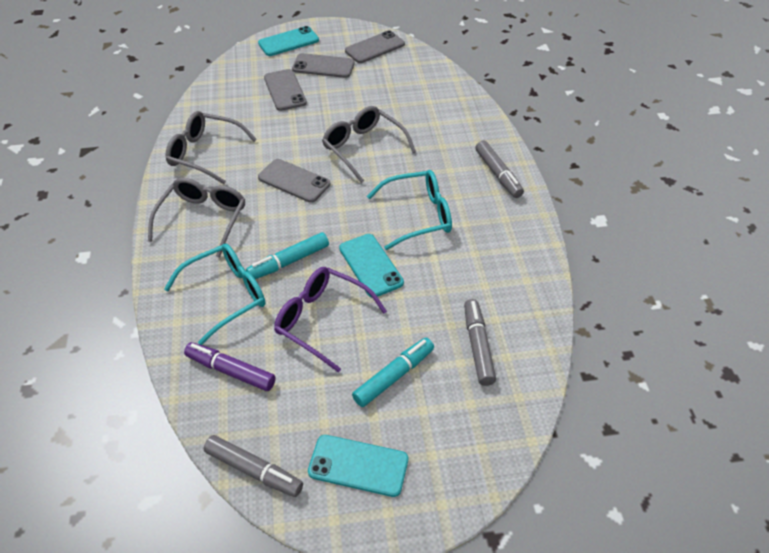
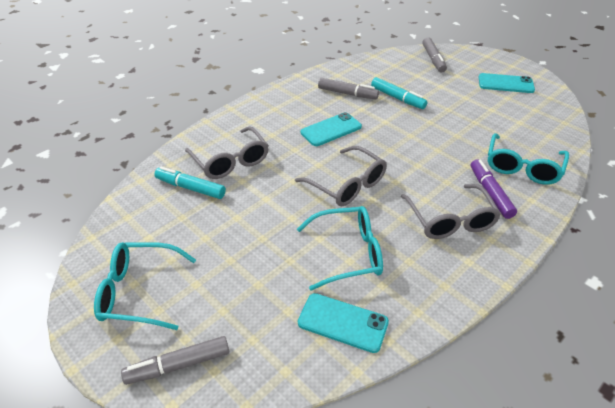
grey phone: [258,159,330,203] [264,69,307,111] [292,53,355,78] [345,30,405,63] = 4 -> none = 0
purple glasses: [274,267,387,372] = 1 -> none = 0
turquoise glasses: [164,244,266,345] [367,170,452,250] = 2 -> [94,242,196,330] [297,206,383,290] [488,133,569,185] = 3

